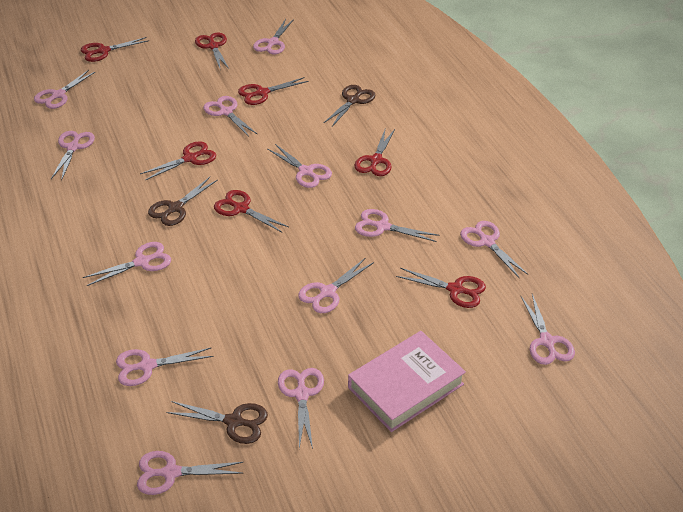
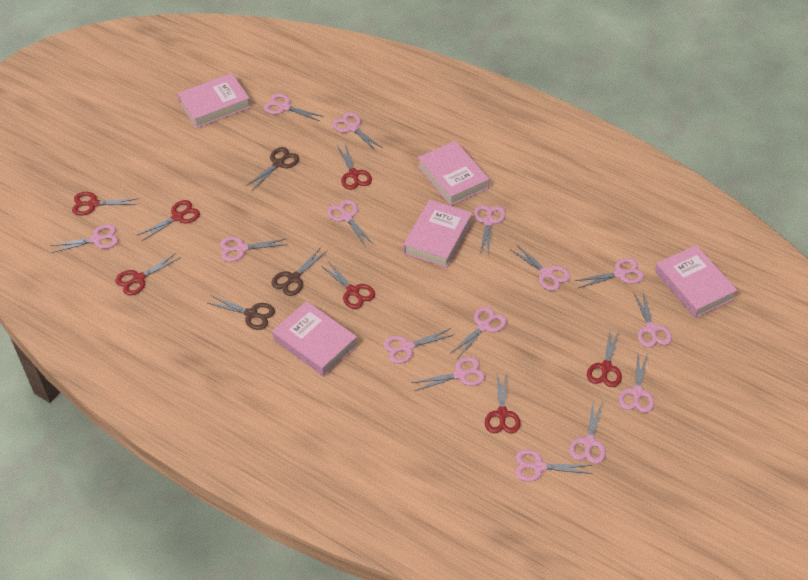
pink book: [348,331,466,432] = 1 -> [177,73,251,128] [272,301,358,376] [403,200,472,268] [418,141,489,206] [655,245,737,318] = 5
pink scissors: [34,70,96,109] [51,131,95,181] [83,242,171,286] [116,347,214,386] [137,451,243,495] [203,96,257,137] [253,19,294,54] [268,144,332,188] [278,368,324,449] [298,258,374,313] [355,209,440,242] [460,221,529,278] [521,294,575,365] = 13 -> [50,224,118,253] [220,237,288,262] [264,94,324,121] [327,200,374,247] [332,112,383,152] [383,328,453,364] [411,357,485,391] [450,306,507,358] [474,205,506,256] [511,244,570,291] [515,449,592,482] [569,401,606,464] [575,258,644,288] [619,352,654,413] [634,290,672,348] = 15

